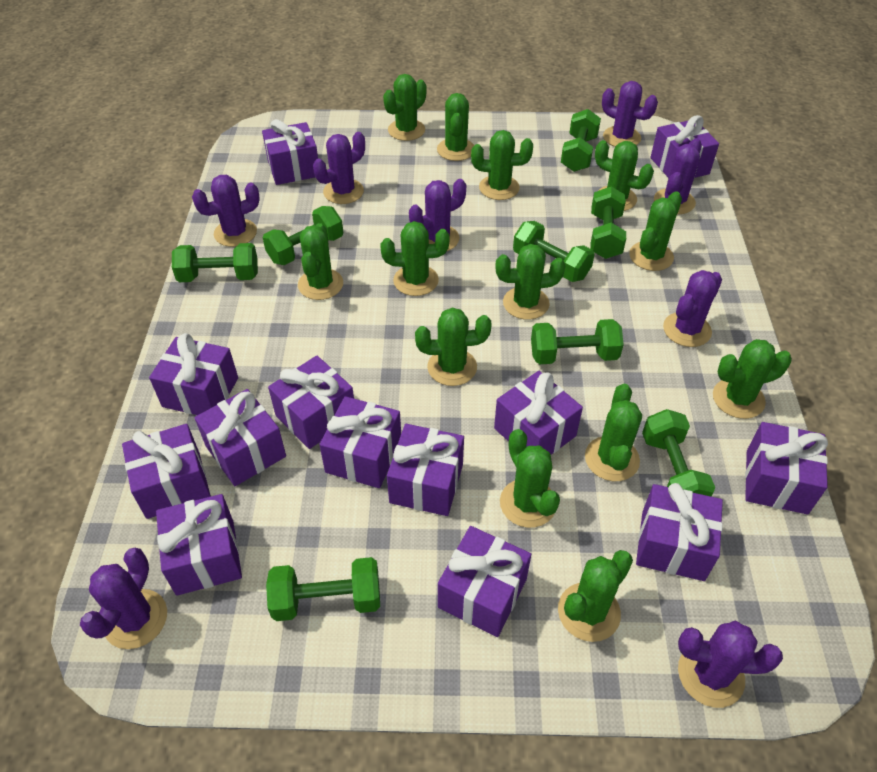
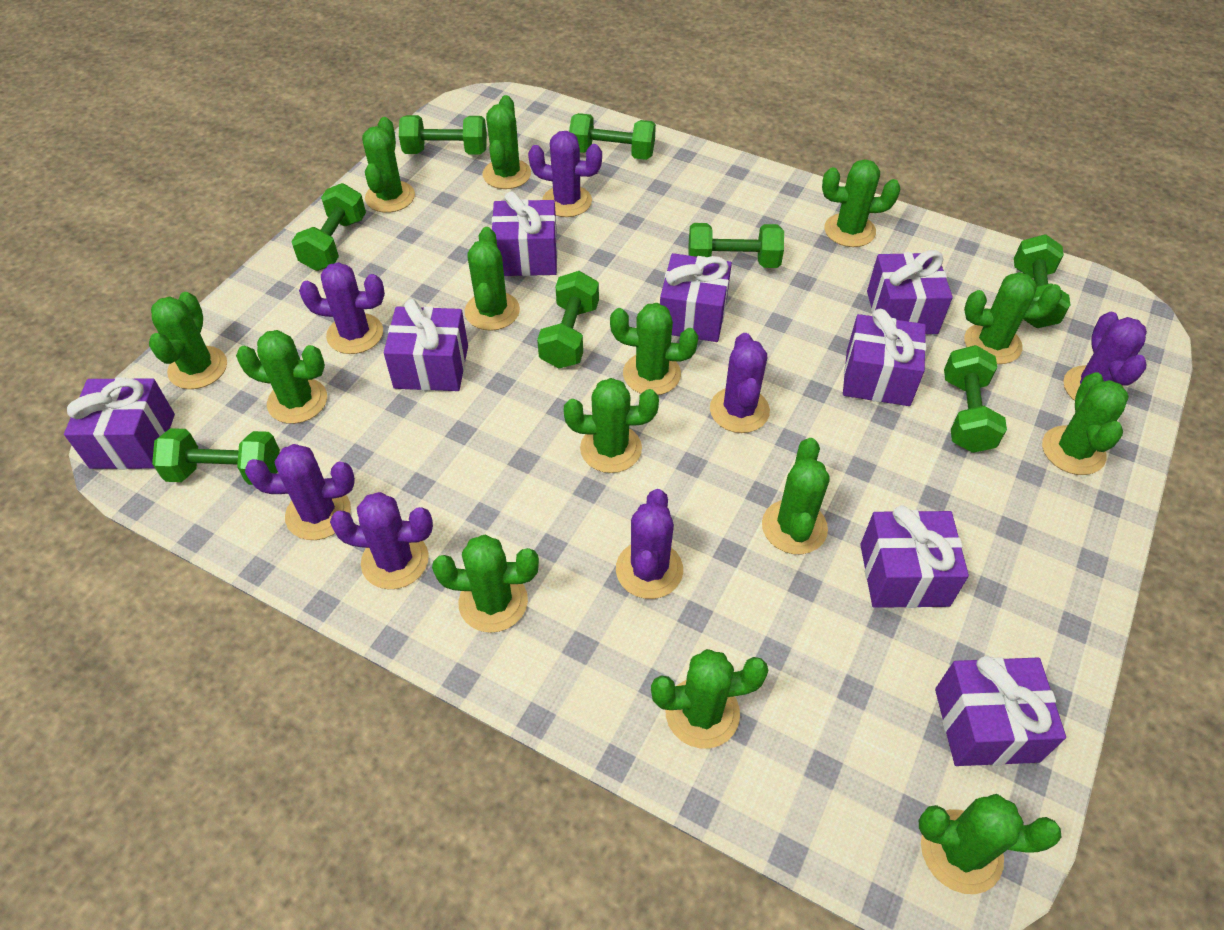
green cactus: [298,223,343,300] [381,221,449,296] [383,74,427,141] [415,307,492,386] [437,93,474,161] [471,130,533,200] [495,244,565,320] [500,429,560,528] [558,550,633,642] [585,384,642,481] [595,140,654,211] [629,191,682,271] [713,339,792,419] = 13 -> [149,292,227,389] [236,330,327,424] [362,117,415,213] [432,535,539,633] [465,227,520,331] [483,95,531,189] [564,378,659,473] [610,303,698,395] [651,649,769,748] [762,438,830,554] [822,159,901,247] [919,794,1061,894] [964,272,1062,364] [1042,372,1129,475] = 14
purple cactus: [80,548,167,649] [192,175,260,247] [313,132,365,204] [409,179,466,251] [602,81,658,147] [654,138,702,214] [663,270,722,347] [678,621,783,708] = 8 -> [245,444,355,540] [299,262,385,354] [330,492,433,589] [528,131,602,217] [616,489,683,599] [710,333,770,433] [1063,312,1147,401] = 7
purple gift: [122,424,211,519] [149,333,238,415] [156,494,242,596] [195,389,286,486] [262,119,318,185] [268,356,354,449] [319,396,401,488] [387,424,464,516] [438,526,531,637] [494,371,583,455] [636,483,723,581] [650,115,719,178] [745,422,828,514] = 13 -> [64,377,175,469] [384,299,468,391] [492,191,558,276] [660,253,732,342] [843,309,926,406] [860,505,969,608] [867,250,953,334] [935,656,1066,766] = 8

